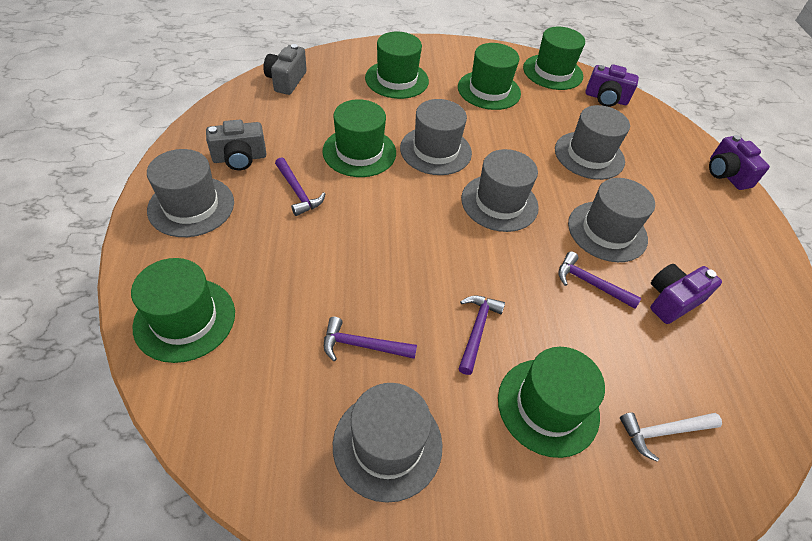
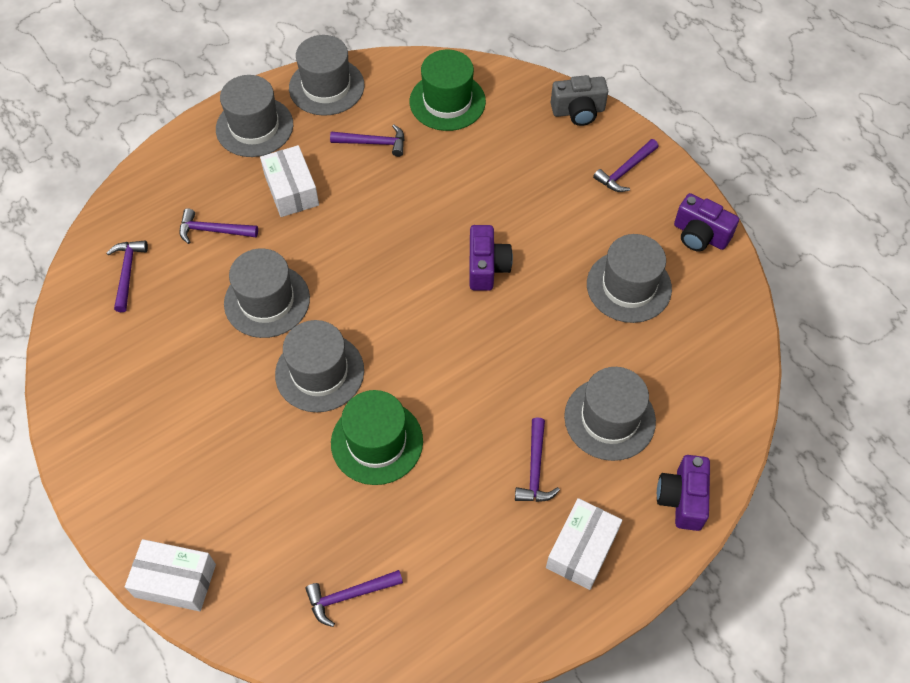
green hat: [131,258,235,363] [322,99,396,177] [365,32,429,99] [458,43,521,110] [498,347,605,458] [523,27,585,90] = 6 -> [331,390,423,485] [410,50,486,131] = 2
grey camera: [206,120,266,170] [263,44,307,95] = 2 -> [551,75,608,126] = 1
purple hammer: [275,157,325,216] [324,317,417,361] [458,296,505,375] [558,251,641,309] = 4 -> [106,241,148,312] [179,208,258,244] [305,570,403,627] [330,124,404,157] [515,417,560,502] [593,139,659,192] = 6
white box: none = 0 -> [125,539,216,611] [260,145,319,217] [546,498,622,590] = 3
white hammer: [620,413,722,462] = 1 -> none = 0

